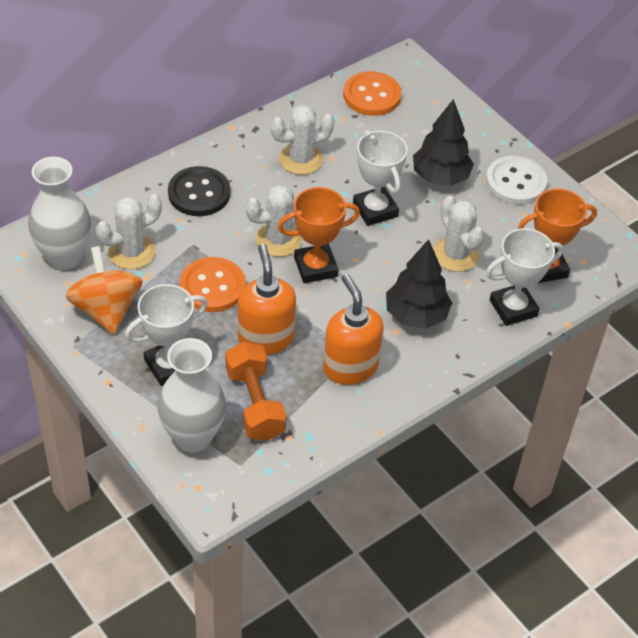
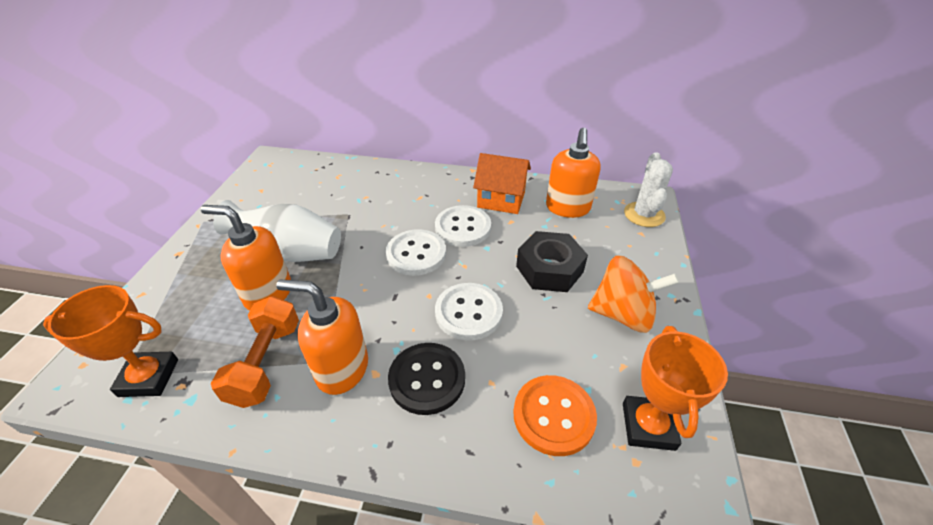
black nut: none = 0 -> [516,231,588,292] = 1
black tree: [386,239,452,329] [413,99,474,186] = 2 -> none = 0
orange button: [180,257,246,312] [343,71,401,116] = 2 -> [513,375,597,456] = 1
orange house: none = 0 -> [473,153,531,214] = 1
orange soap dispenser: [238,244,296,355] [323,274,383,385] = 2 -> [201,205,291,311] [276,279,368,395] [546,128,601,218] = 3
white button: [486,156,547,205] = 1 -> [386,229,446,276] [435,205,491,247] [435,283,503,341] = 3
white cactus: [95,194,162,269] [246,185,302,257] [271,104,335,175] [433,196,484,272] = 4 -> [624,152,673,227] = 1
white trophy: [125,284,208,386] [353,130,408,226] [486,228,563,326] = 3 -> none = 0
white vase: [28,157,91,270] [157,338,226,453] = 2 -> [213,200,341,262] = 1

